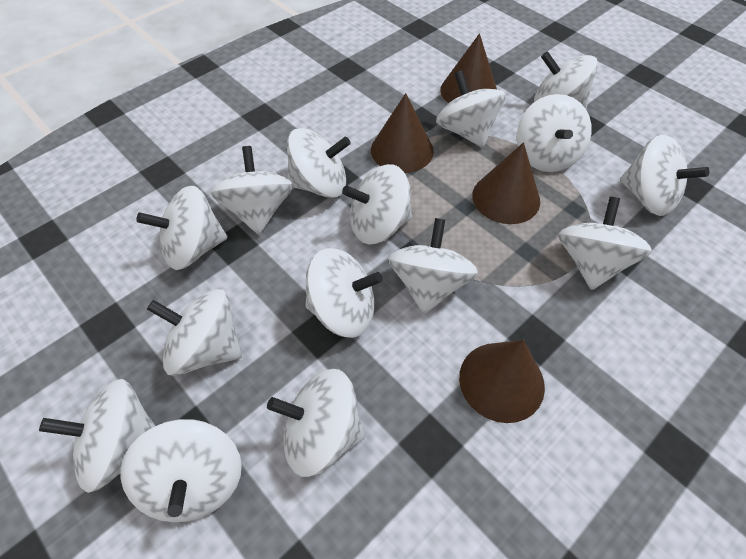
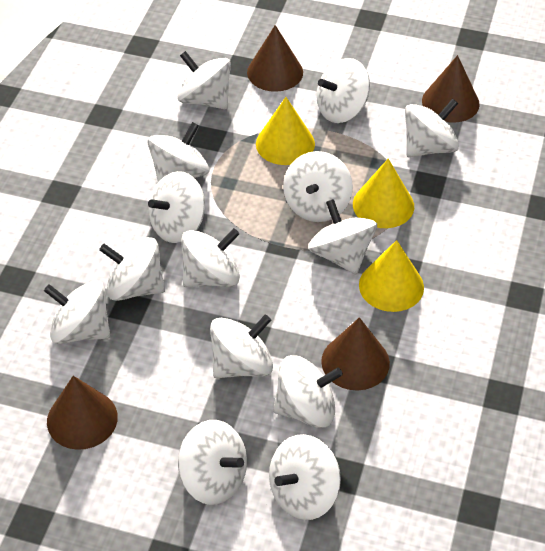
white spinning top: [39,379,155,493] [120,419,242,522] [136,186,228,270] [147,289,242,376] [211,146,293,235] [267,369,365,477] [287,128,351,198] [305,248,383,338] [342,164,412,244] [388,218,478,314] [436,70,506,148] [517,94,592,172] [534,51,598,110] [558,197,652,290] [620,135,709,216] = 15 -> [44,281,110,344] [99,237,165,301] [147,122,209,182] [148,171,205,243] [178,51,231,109] [178,420,247,505] [181,228,240,287] [210,314,273,378] [269,434,341,520] [273,355,343,428] [283,151,353,222] [308,199,377,274] [316,58,370,123] [405,98,459,157] = 14
yellow cone: none = 0 -> [256,97,315,165] [353,159,414,228] [359,240,424,312] = 3

